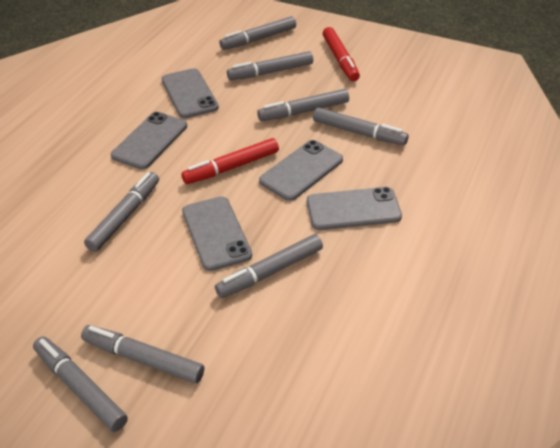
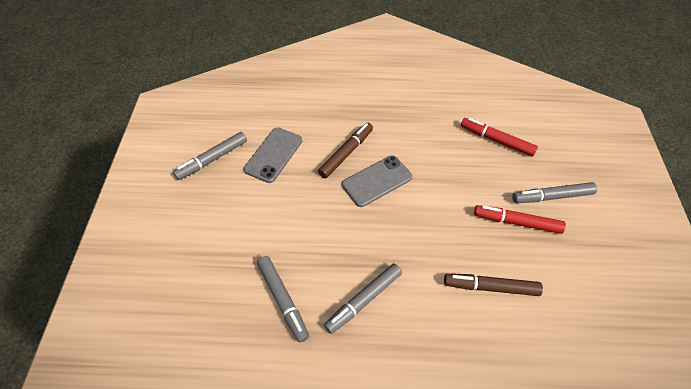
brown marker: none = 0 -> [318,123,373,178] [444,274,543,296] = 2
grey marker: [33,337,128,432] [81,325,204,383] [84,172,159,252] [215,234,323,298] [219,16,296,50] [227,51,313,80] [257,89,349,121] [313,107,409,146] = 8 -> [173,132,247,180] [257,256,309,343] [324,263,402,334] [512,182,597,203] = 4
grey phone: [111,112,187,170] [162,68,219,118] [182,196,252,271] [259,140,343,201] [307,187,402,230] = 5 -> [244,128,302,183] [342,155,412,207] = 2

